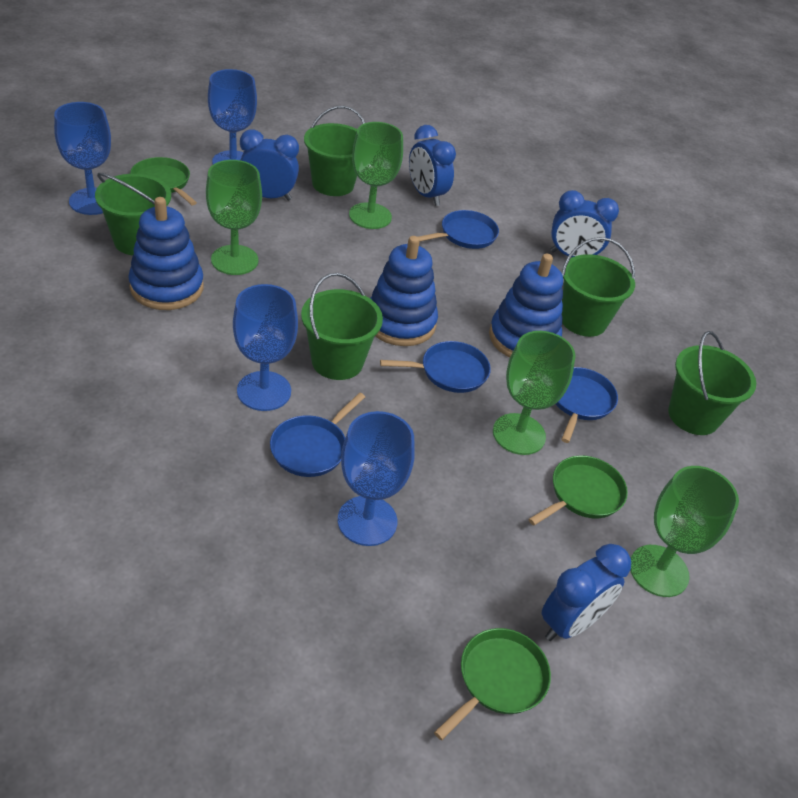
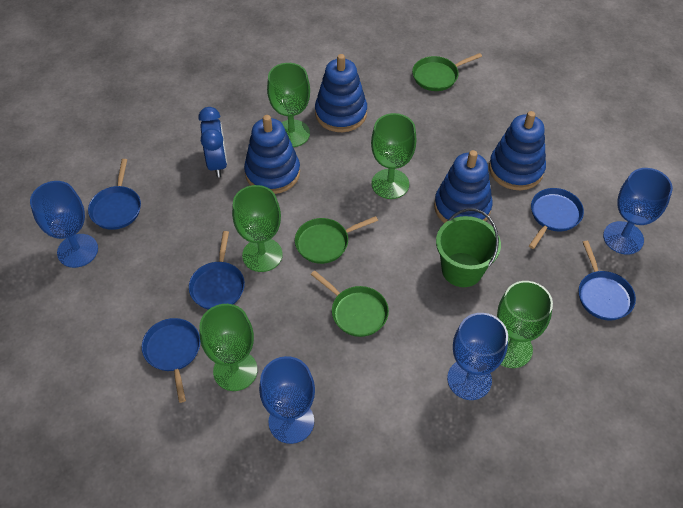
blue clock: [240,129,299,201] [409,125,456,206] [542,544,631,641] [550,190,619,257] = 4 -> [198,107,227,178] = 1
blue pan: [270,393,365,477] [380,341,491,393] [418,210,499,249] [556,367,618,443] = 4 -> [88,159,141,230] [142,318,200,403] [189,231,245,310] [529,188,584,249] [579,241,636,321] = 5
blue stacking toy: [128,197,204,310] [370,236,438,346] [489,254,563,357] = 3 -> [244,115,300,194] [315,54,367,132] [434,150,493,223] [489,111,546,190] = 4
green bucket: [95,173,171,255] [301,273,383,380] [304,106,365,196] [562,237,635,337] [668,331,756,435] = 5 -> [436,208,501,287] = 1
green goblet: [206,160,262,275] [349,122,403,229] [493,331,576,455] [630,466,739,597] = 4 -> [199,304,257,391] [232,185,283,272] [267,63,310,147] [371,113,417,199] [497,281,553,368] = 5

